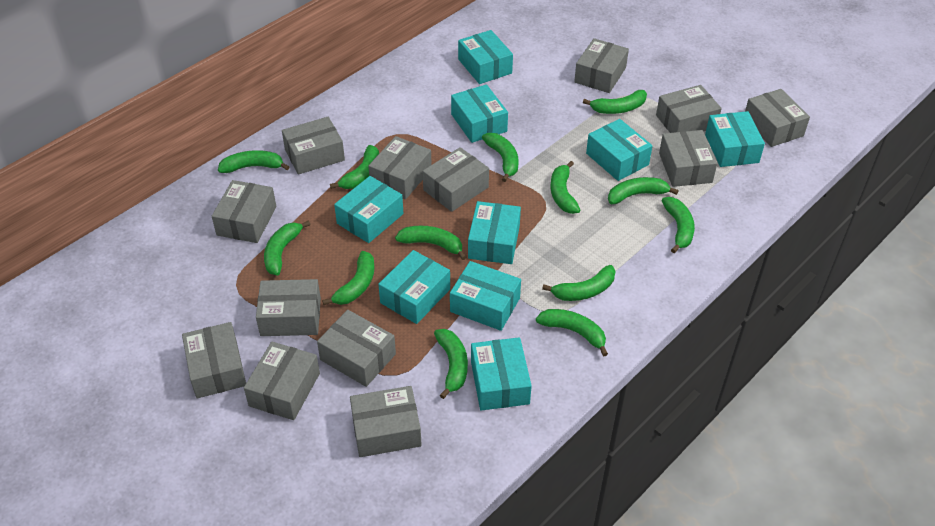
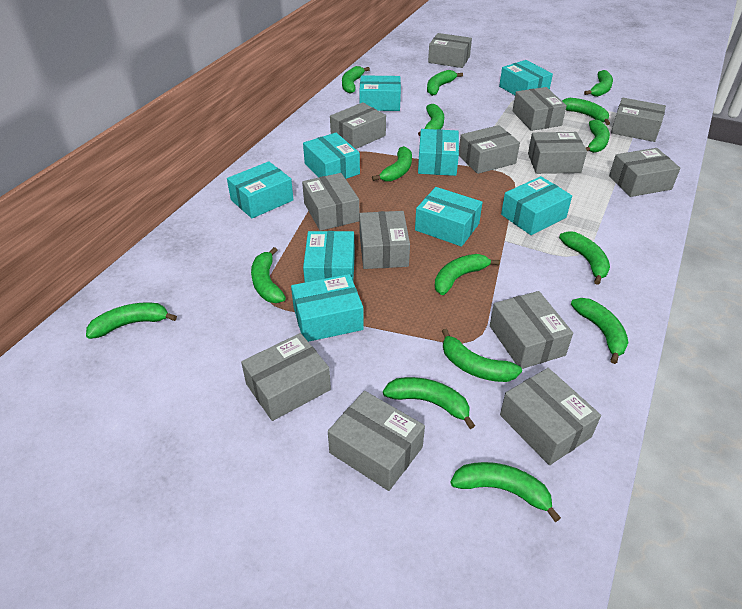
green banana: [218,150,289,173] [264,220,311,275] [322,251,375,305] [330,145,379,189] [395,226,466,260] [434,329,468,399] [482,133,519,182] [536,309,608,356] [542,265,616,301] [550,161,580,214] [583,90,647,114] [608,177,678,204] [662,197,695,253] = 13 -> [86,302,177,339] [251,247,286,303] [342,66,370,94] [372,146,412,182] [383,377,475,429] [418,104,444,136] [427,70,463,96] [435,254,500,295] [442,329,522,382] [450,462,561,522] [559,231,610,285] [562,98,610,125] [571,298,628,364] [584,70,613,97] [586,119,610,153] = 15

